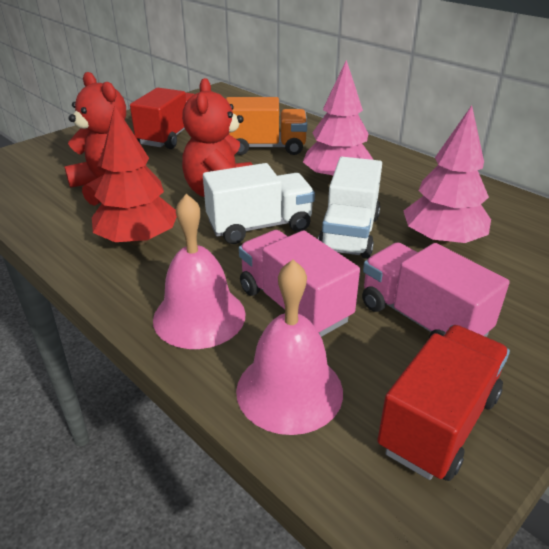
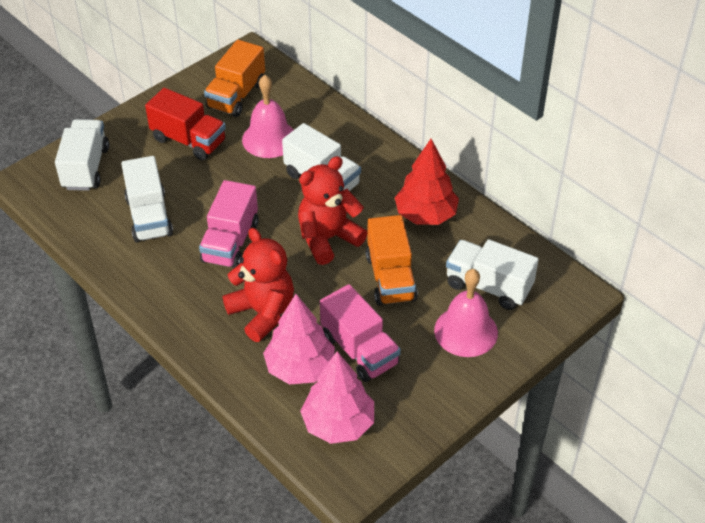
orange truck: [226,97,307,155] = 1 -> [204,40,265,117] [366,215,418,306] = 2
red truck: [130,88,194,149] [377,325,510,481] = 2 -> [145,88,226,160] = 1
white truck: [203,163,315,244] [318,157,382,259] = 2 -> [55,119,109,191] [121,156,173,242] [282,123,361,191] [446,239,539,310] = 4

